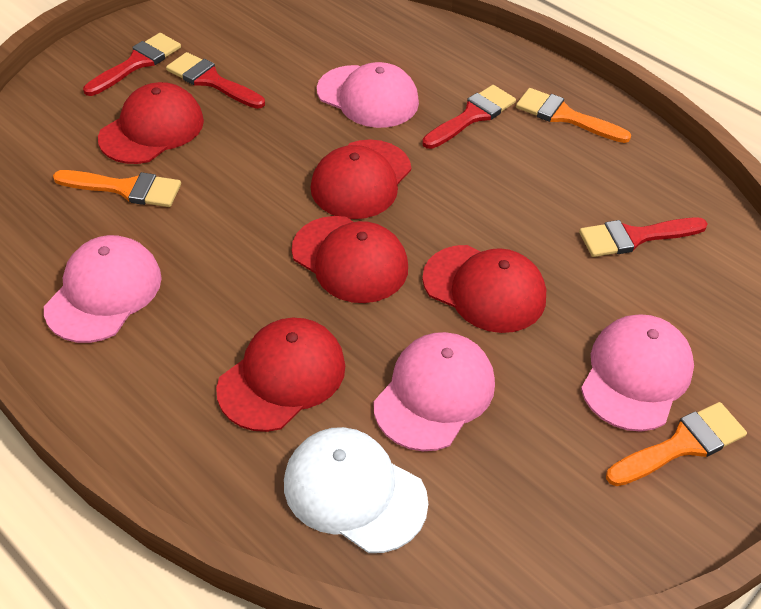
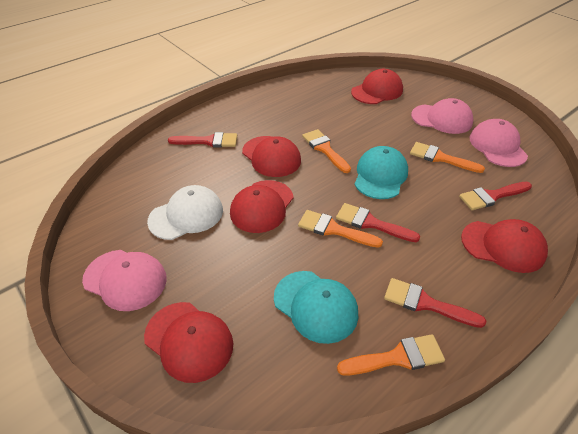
orange brush: [53,170,181,207] [516,88,631,143] [606,402,747,486] = 3 -> [298,210,383,248] [302,129,351,173] [337,334,445,376] [410,142,485,173] = 4
pink cap: [44,235,162,343] [317,62,419,128] [374,332,495,451] [581,315,694,432] = 4 -> [82,250,167,311] [411,98,474,134] [470,119,528,167] = 3
turquoise cap: none = 0 -> [274,271,358,344] [354,146,408,199] = 2

